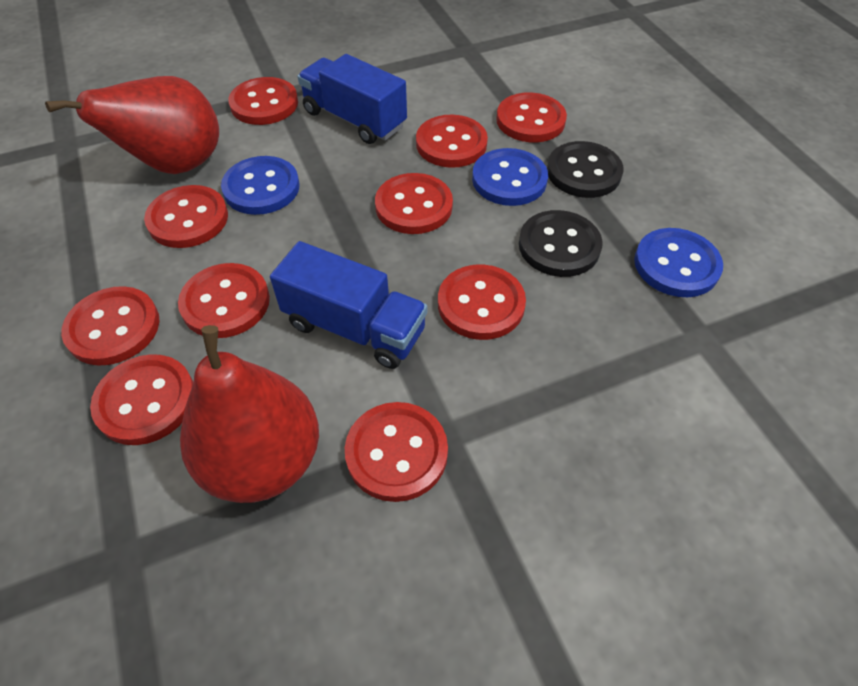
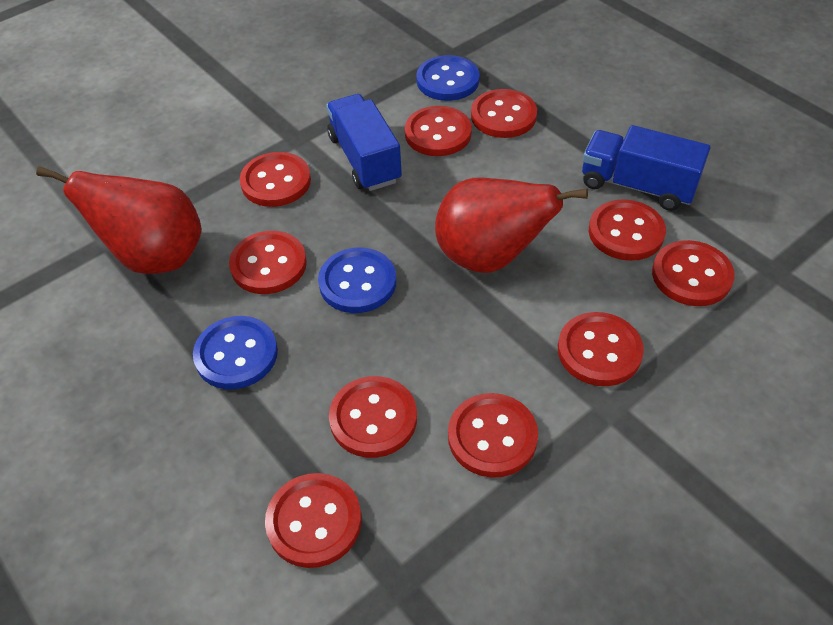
black button: [519,210,603,277] [547,141,624,198] = 2 -> none = 0

